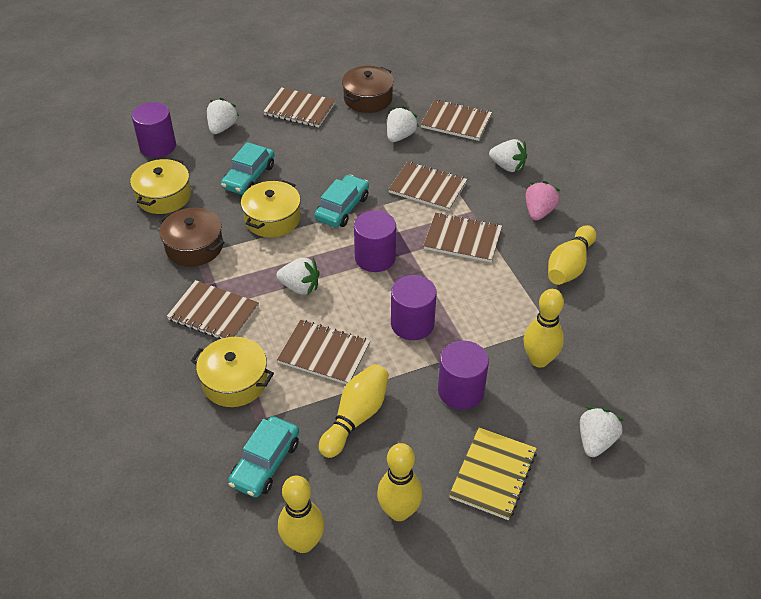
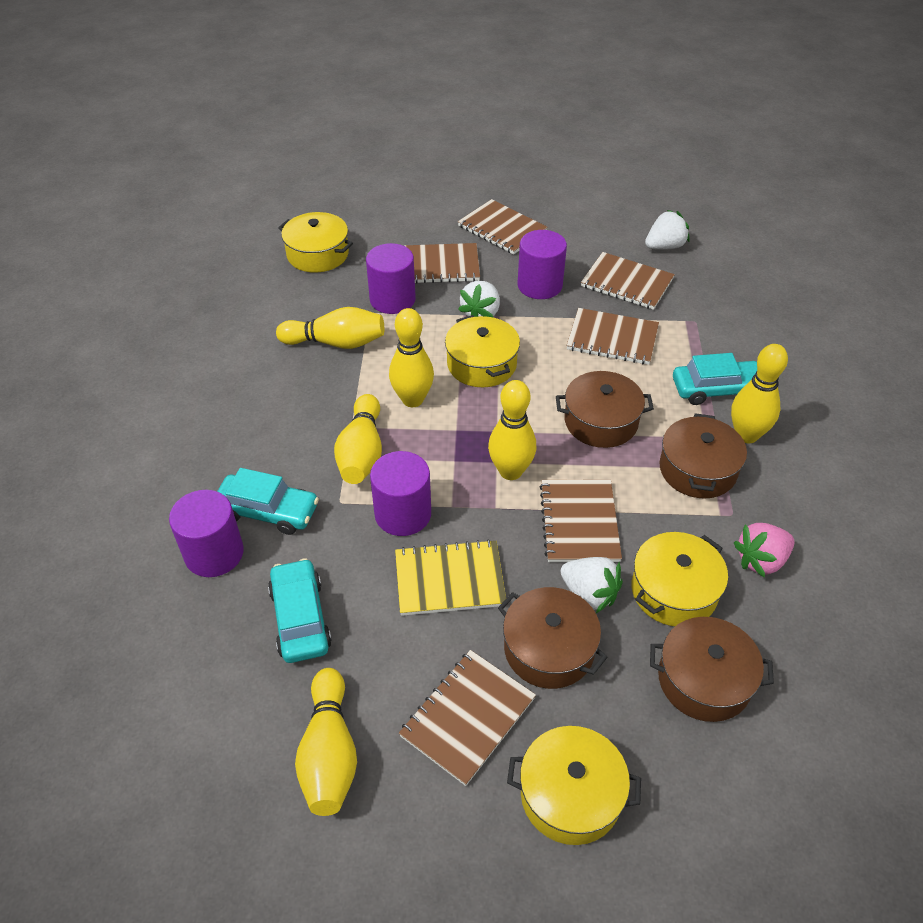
brown pot: [159,208,224,267] [342,66,394,113] = 2 -> [498,587,608,689] [556,371,654,448] [650,617,774,722] [660,413,747,498] = 4
white strawberry: [207,98,239,134] [276,258,320,295] [387,106,419,142] [489,139,527,172] [580,407,624,457] = 5 -> [458,281,500,318] [561,557,623,613] [645,210,689,250] = 3
yellow bowling pin: [278,476,324,553] [319,364,389,458] [377,443,423,521] [524,289,564,368] [548,225,596,285] = 5 -> [276,307,384,349] [295,668,357,816] [334,394,382,484] [389,308,434,407] [488,380,536,480] [731,344,788,443] = 6
yellow pot: [130,158,191,214] [191,337,274,407] [241,180,301,238] = 3 -> [278,212,353,273] [445,315,520,387] [507,726,641,845] [632,532,728,626] = 4

